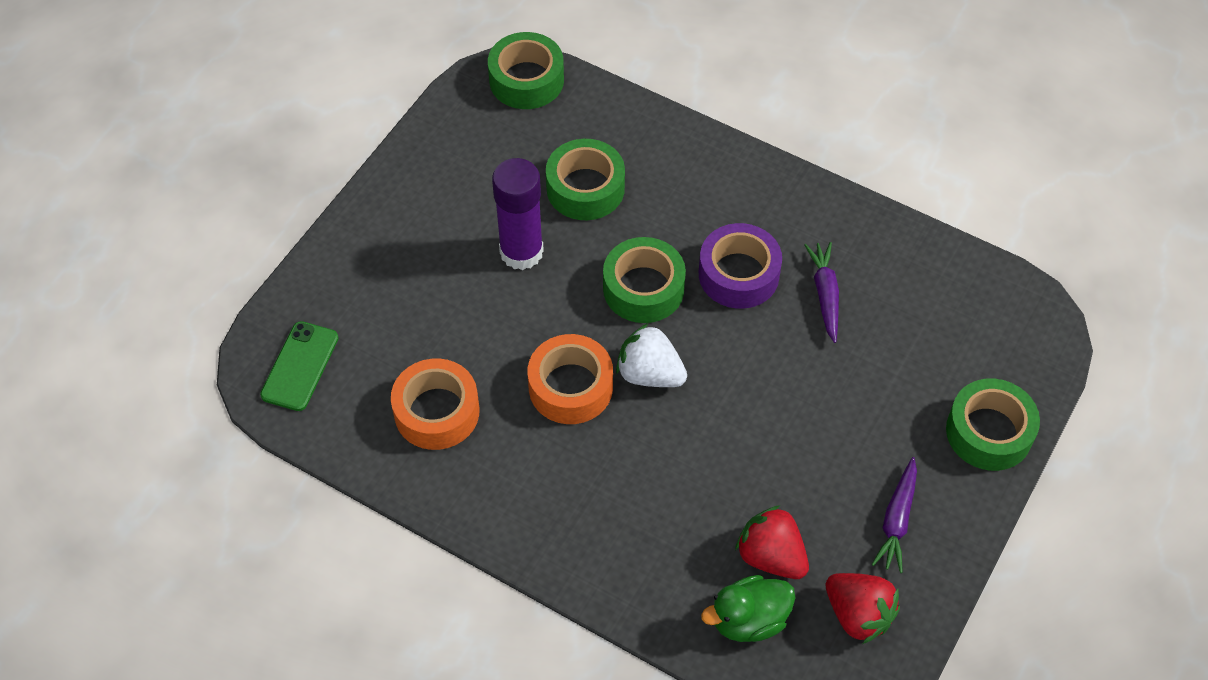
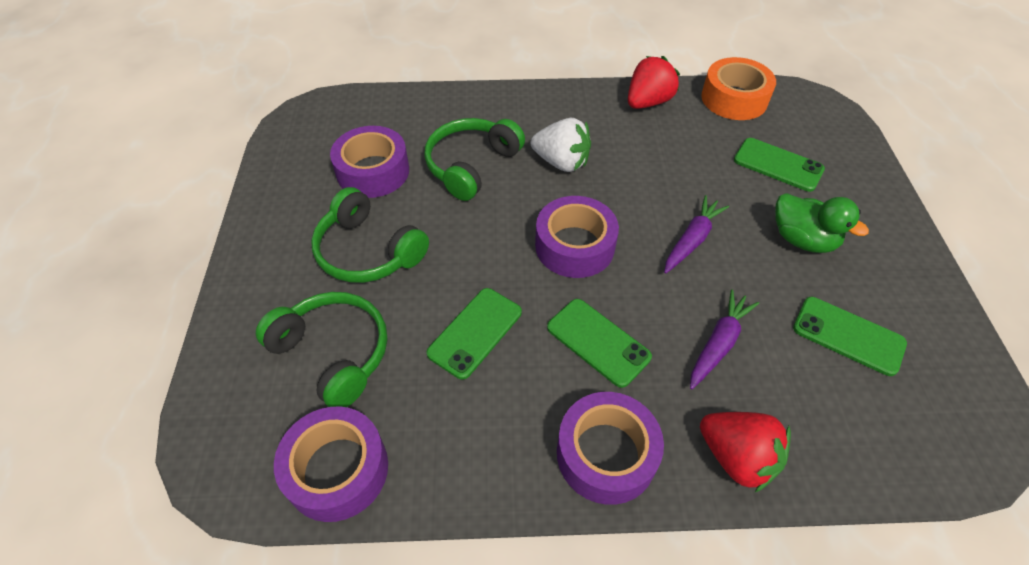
green headphones: none = 0 -> [256,292,387,407] [311,187,429,283] [424,118,525,201] = 3
green phone: [260,321,338,411] = 1 -> [426,288,522,380] [547,299,652,388] [734,138,825,192] [793,297,907,376] = 4
green tape: [488,32,564,109] [546,139,625,220] [603,237,686,323] [946,379,1040,471] = 4 -> none = 0
orange tape: [391,358,479,450] [528,334,613,424] = 2 -> [701,57,776,120] = 1
purple glue stick: [492,158,544,270] = 1 -> none = 0
purple tape: [699,223,782,309] = 1 -> [274,406,388,522] [330,126,409,198] [535,196,619,278] [557,392,664,505] = 4

